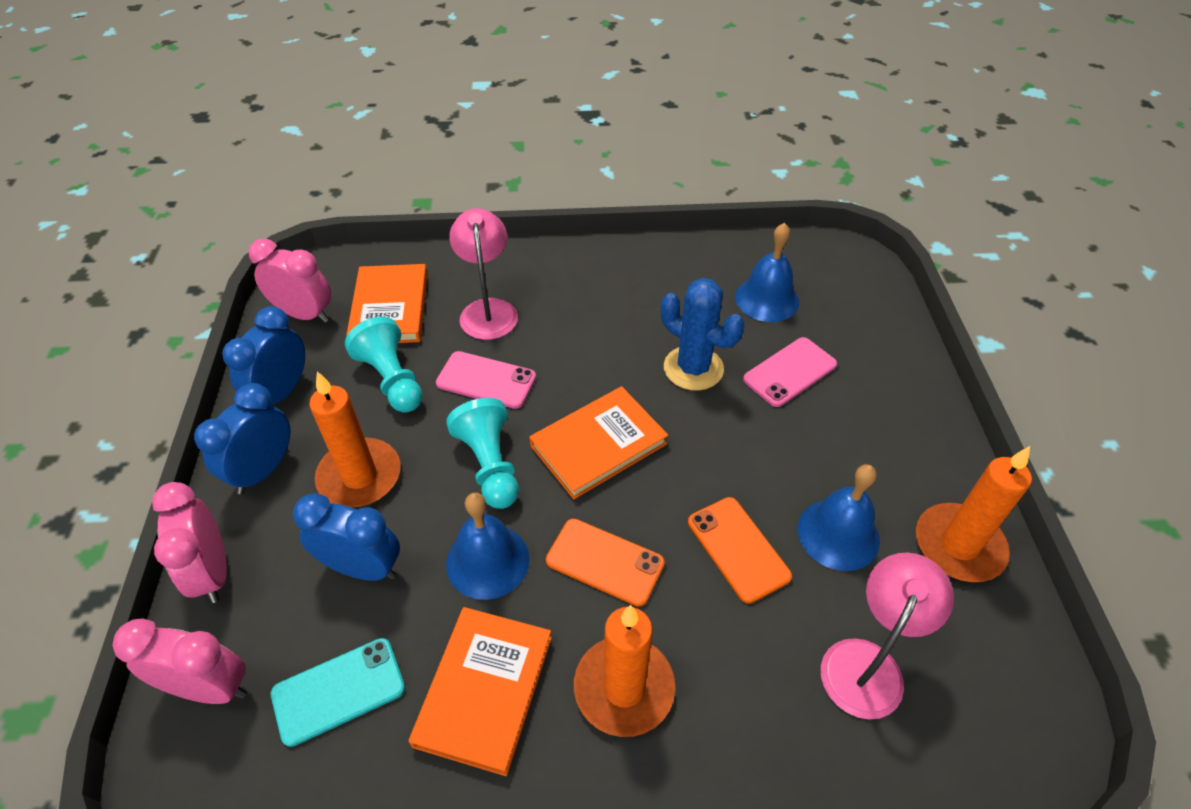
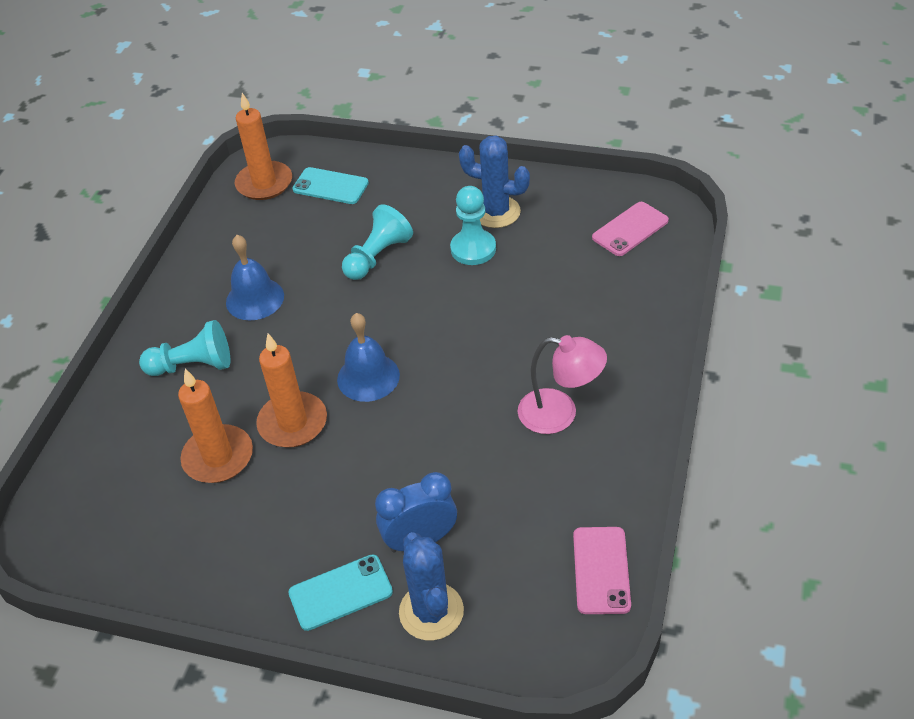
blue bell: [446,493,529,600] [735,223,799,322] [797,465,880,571] = 3 -> [226,235,284,320] [337,313,400,402] = 2
blue cactus: [661,278,744,391] = 1 -> [399,532,464,641] [459,135,530,228] = 2
blue clock: [194,383,291,494] [222,306,305,405] [293,493,400,581] = 3 -> [375,472,457,552] = 1
orange book: [346,264,428,343] [409,607,552,776] [529,386,668,499] = 3 -> none = 0
orange phone: [546,519,665,607] [688,497,792,604] = 2 -> none = 0
pink clock: [112,618,247,704] [152,482,227,603] [248,239,331,323] = 3 -> none = 0
pink lamp: [449,208,518,340] [821,552,954,720] = 2 -> [518,335,607,434] = 1
turquoise pawn: [345,317,423,413] [446,398,519,509] = 2 -> [139,320,230,376] [342,204,413,280] [450,186,496,265] = 3
turquoise phone: [271,638,405,747] = 1 -> [288,555,393,631] [292,167,369,204] = 2

